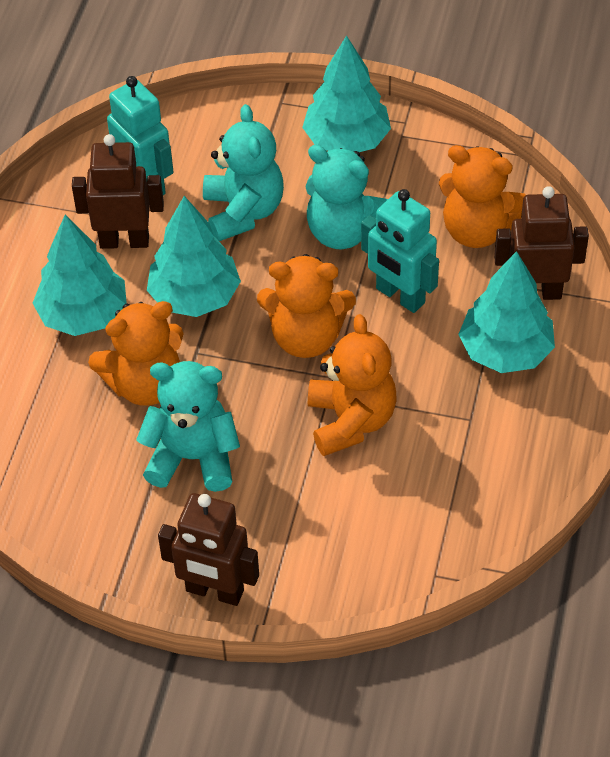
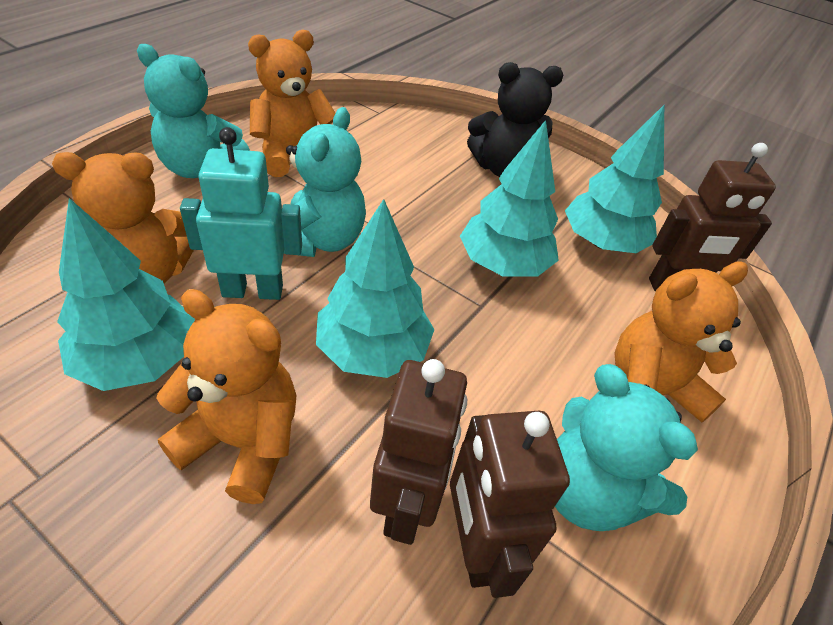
black teddy bear: none = 0 -> [467,62,563,177] = 1
turquoise robot: [107,76,174,195] [361,189,439,313] = 2 -> [180,127,302,300] = 1

